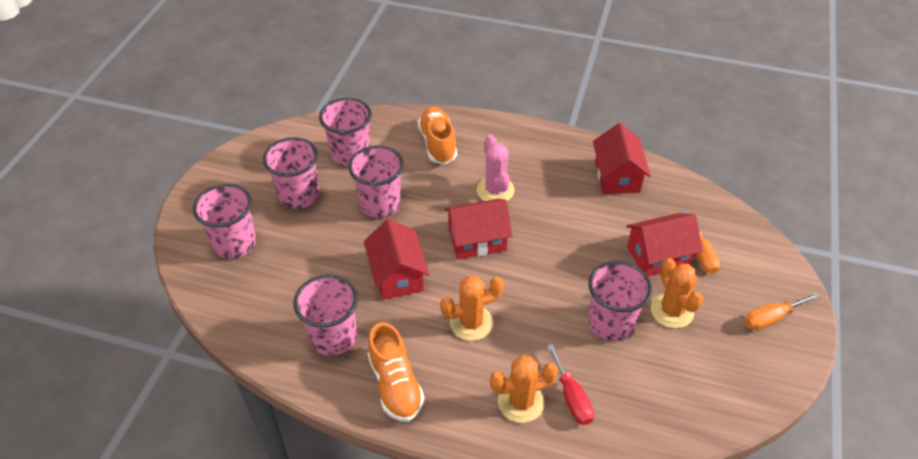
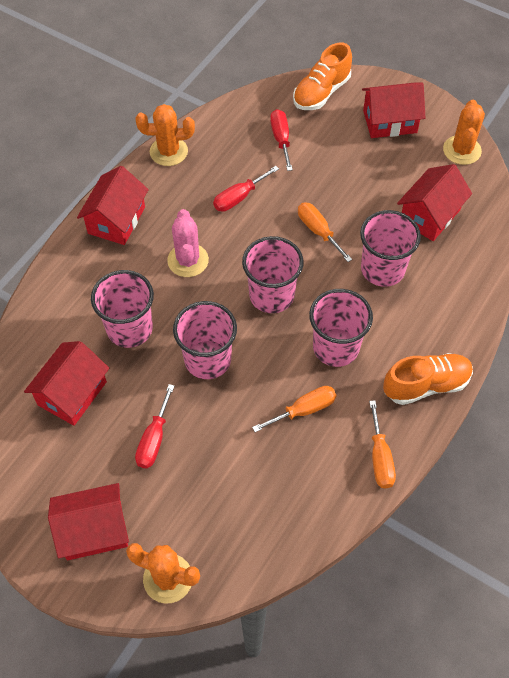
orange screwdriver: [681,210,720,274] [744,293,820,331] = 2 -> [252,386,336,432] [298,202,352,262] [369,400,396,488] = 3
pink cup: [193,184,256,259] [263,137,319,209] [293,274,358,356] [319,98,372,166] [348,146,404,218] [588,261,652,341] = 6 -> [91,270,154,348] [173,301,237,379] [242,236,304,313] [309,289,373,367] [360,210,421,287] = 5
red house: [364,219,429,300] [444,199,512,260] [593,123,651,194] [626,213,703,276] = 4 -> [24,341,109,426] [48,483,129,560] [77,166,149,245] [362,82,425,138] [397,164,472,241] = 5
red screwdriver: [547,344,594,425] = 1 -> [135,384,174,468] [213,166,279,212] [270,109,293,171] = 3

